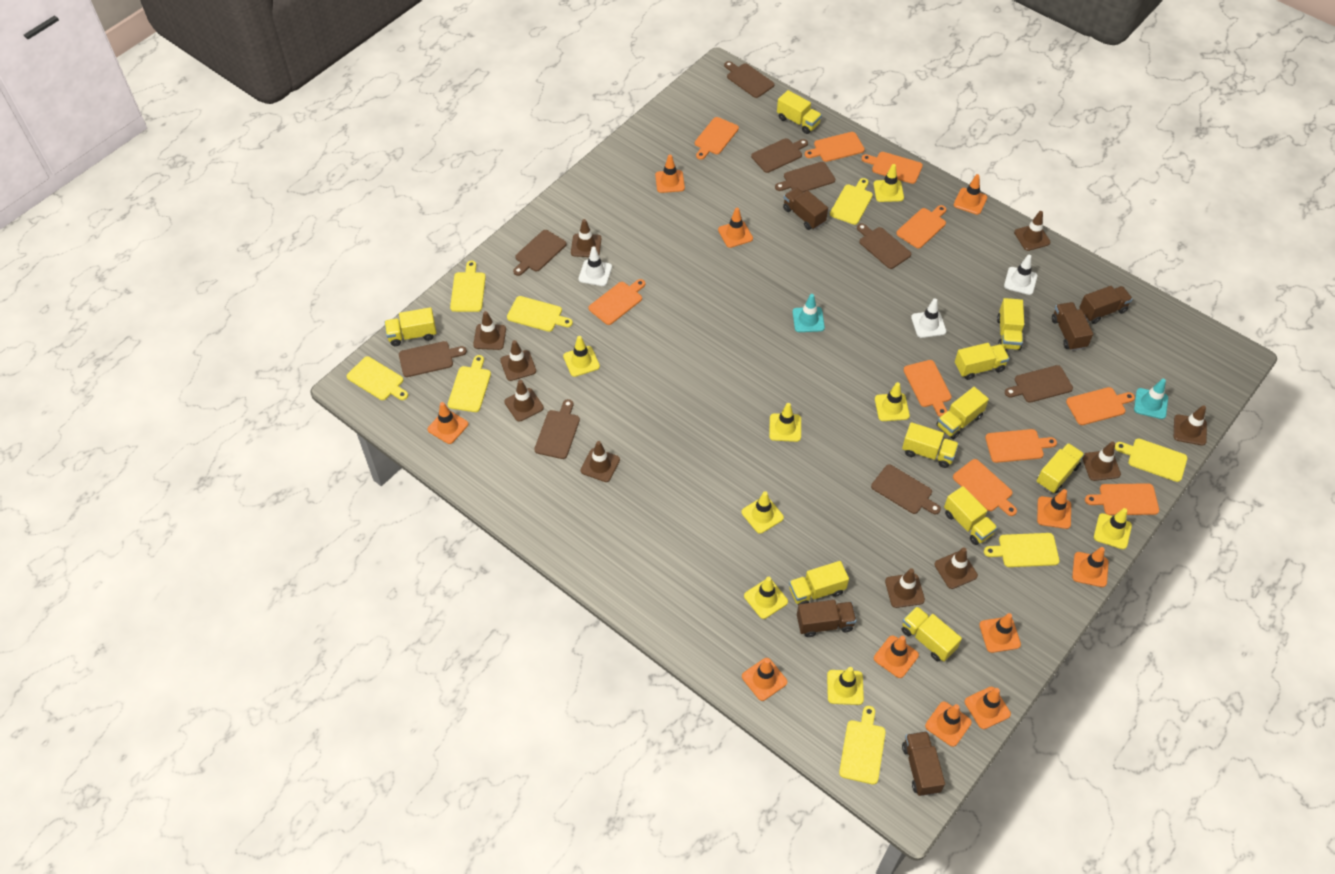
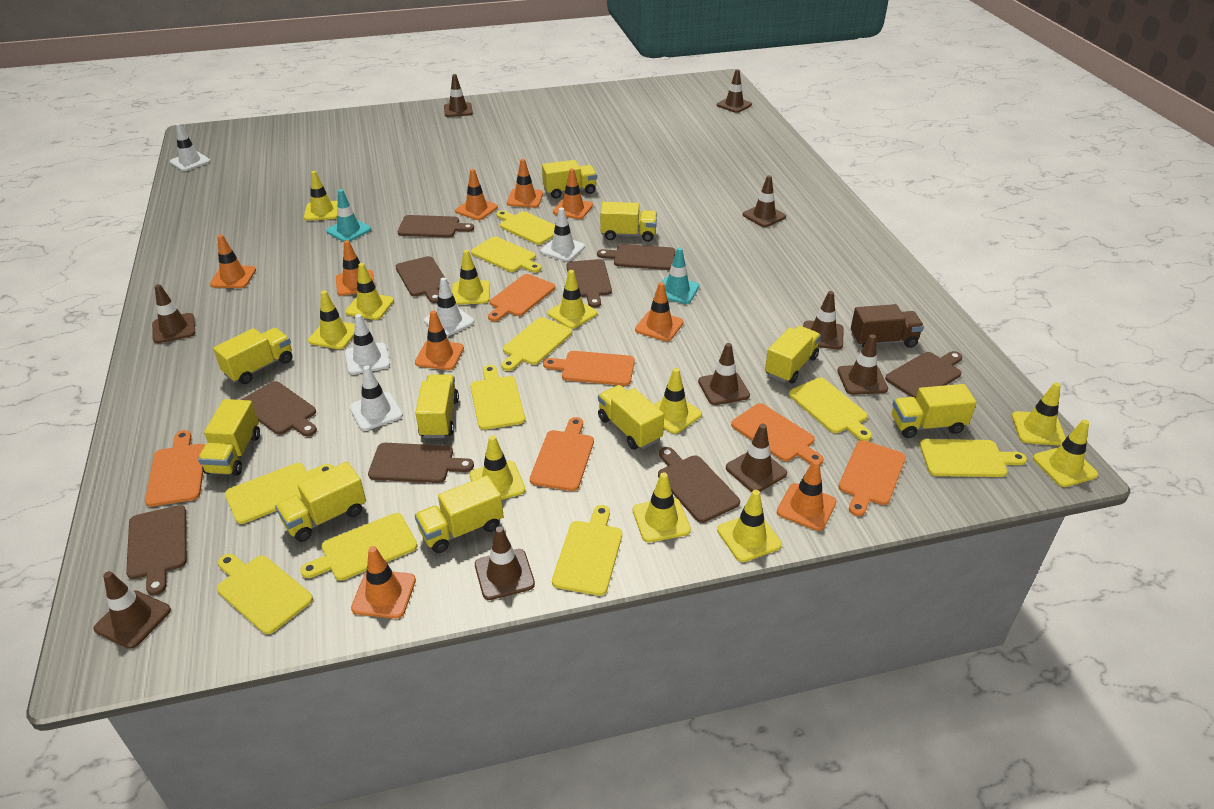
brown truck: [783,187,828,230] [797,600,857,637] [902,731,945,796] [1052,302,1093,351] [1079,286,1133,324] = 5 -> [851,304,924,348] = 1
orange cutting board: [588,279,645,325] [695,117,739,160] [805,132,865,162] [861,152,923,184] [896,205,946,248] [904,360,952,417] [953,459,1017,516] [985,429,1057,463] [1066,387,1135,425] [1085,483,1159,515] = 10 -> [145,430,205,507] [488,274,555,321] [530,417,594,491] [543,351,635,386] [731,403,824,465] [838,440,906,516] = 6
orange traffic cone: [427,402,468,444] [655,154,685,193] [718,207,753,248] [742,658,787,701] [874,635,919,678] [925,702,972,747] [954,174,987,215] [965,687,1011,729] [979,613,1021,653] [1037,489,1071,529] [1072,547,1109,587] = 11 -> [210,235,256,288] [336,240,375,296] [351,546,416,619] [415,311,464,370] [455,169,498,220] [507,159,543,208] [553,169,593,219] [635,282,684,341] [777,460,836,531] = 9
white traffic cone: [578,247,612,286] [911,299,946,338] [1004,255,1037,295] = 3 -> [170,123,210,171] [345,314,390,375] [349,365,403,431] [424,277,474,337] [541,207,585,262] = 5
yellow cutting board: [347,356,408,400] [448,355,491,412] [450,261,486,312] [507,296,573,332] [830,178,873,225] [839,706,886,785] [984,533,1059,567] [1115,438,1187,482] = 8 -> [217,554,313,634] [225,463,334,524] [300,513,417,581] [470,365,525,430] [471,237,541,273] [496,210,555,245] [501,317,572,371] [552,505,622,596] [789,378,872,441] [920,439,1027,477] = 10
yellow traffic cone: [563,336,600,377] [742,491,784,534] [744,577,788,619] [769,403,801,442] [827,667,864,705] [873,164,904,202] [875,382,910,421] [1094,508,1132,549] = 8 -> [304,171,338,221] [308,290,355,349] [345,263,394,320] [452,250,490,305] [470,435,525,500] [547,270,597,329] [633,472,691,542] [654,368,702,434] [717,490,782,562] [1012,382,1066,446] [1033,419,1098,487] = 11

